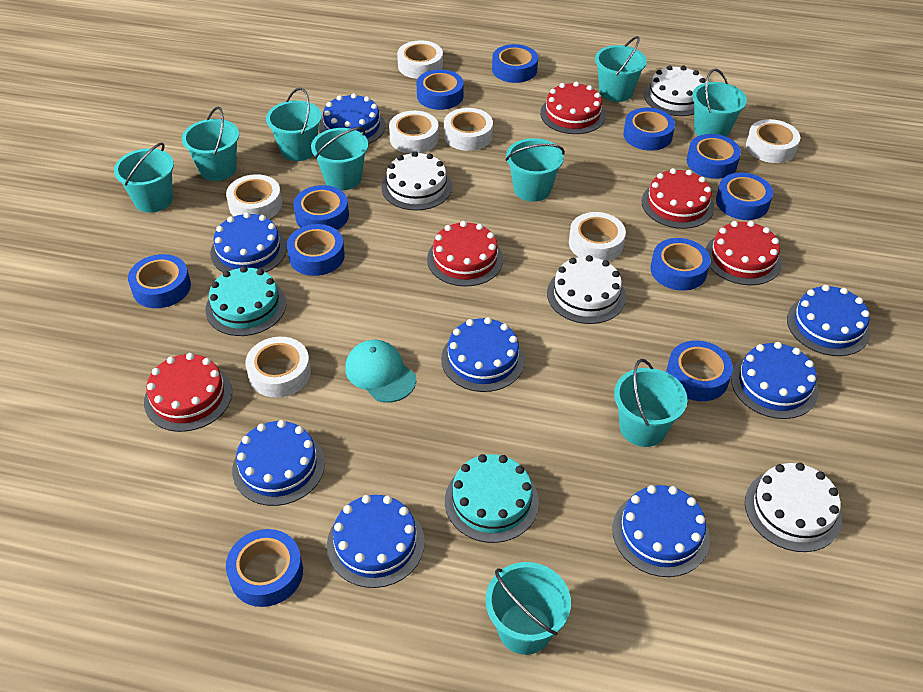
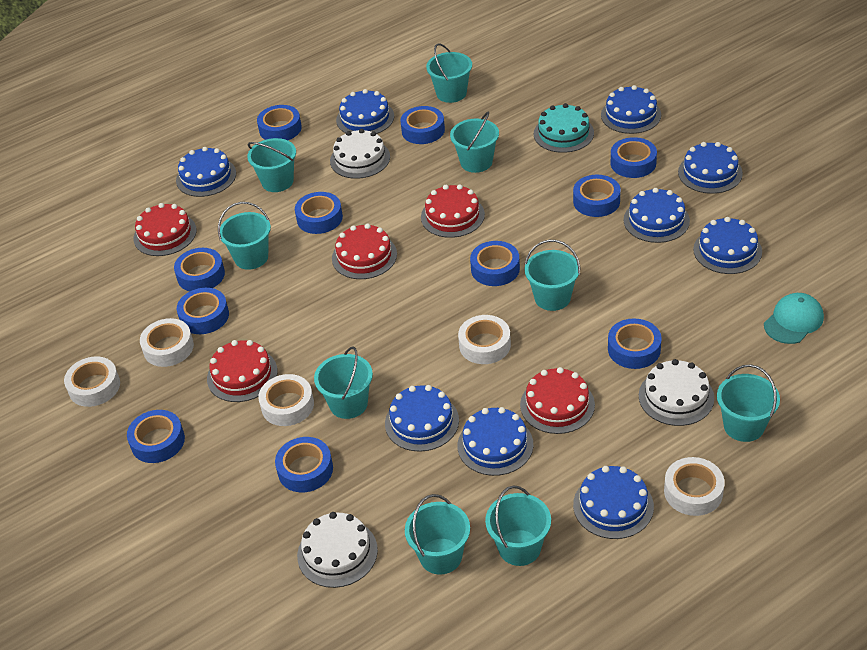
blue cake: [210,212,287,272] [232,420,325,506] [319,93,386,144] [327,495,425,588] [441,317,525,392] [612,485,710,577] [731,342,818,419] [787,285,870,356] = 8 -> [176,147,236,197] [336,89,394,134] [385,385,459,452] [457,407,533,476] [573,466,654,539] [601,85,661,134] [623,188,690,243] [678,142,743,194] [693,217,762,274] = 9
turquoise cake: [206,266,286,336] [445,454,539,543] = 2 -> [534,103,594,153] = 1
white cake: [381,151,452,211] [547,255,626,324] [644,65,706,116] [745,463,842,552] = 4 -> [297,512,378,588] [330,129,390,179] [639,359,714,426] = 3
white tape: [226,174,282,219] [245,337,311,397] [389,111,439,154] [397,40,443,79] [444,108,493,151] [569,212,626,261] [746,119,800,163] = 7 -> [64,356,120,407] [140,318,194,367] [258,374,314,426] [458,315,511,364] [664,457,725,516] = 5

